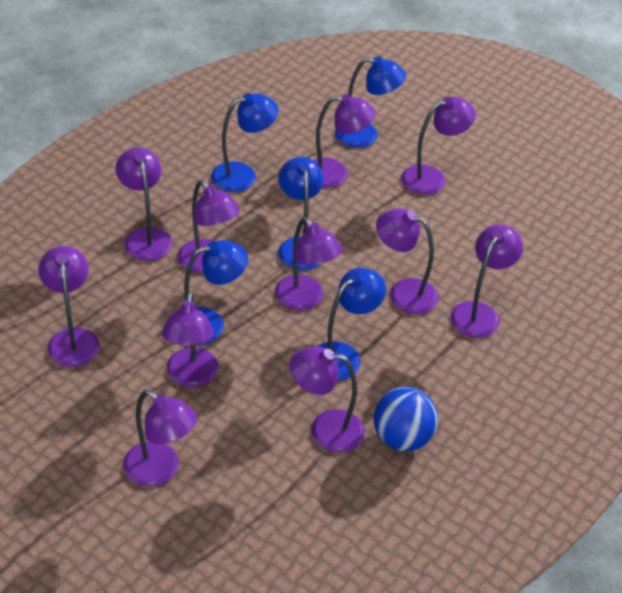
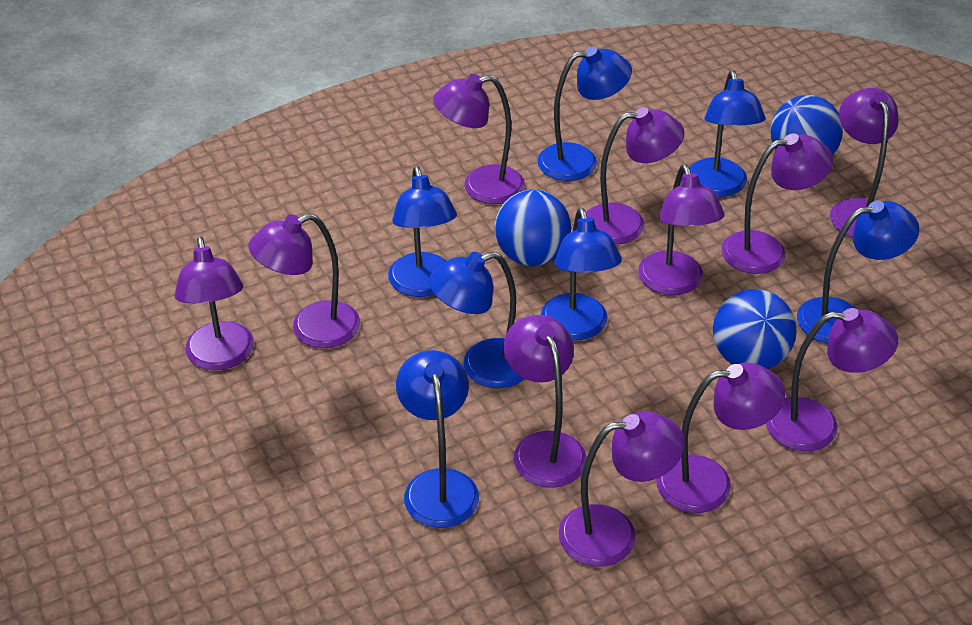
blue ball: [374,387,438,451] = 1 -> [494,189,571,266] [713,289,797,369] [770,95,843,155] = 3
blue lamp: [184,240,248,345] [211,93,278,192] [278,157,324,270] [318,268,386,381] [335,57,406,148] = 5 -> [388,166,457,297] [396,350,479,528] [429,252,524,388] [537,46,632,181] [541,208,622,341] [689,70,765,197] [797,201,920,344] = 7

